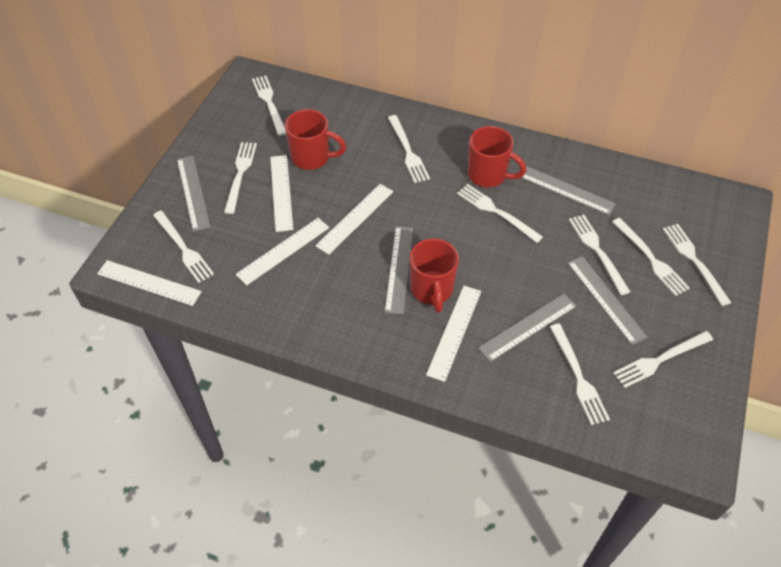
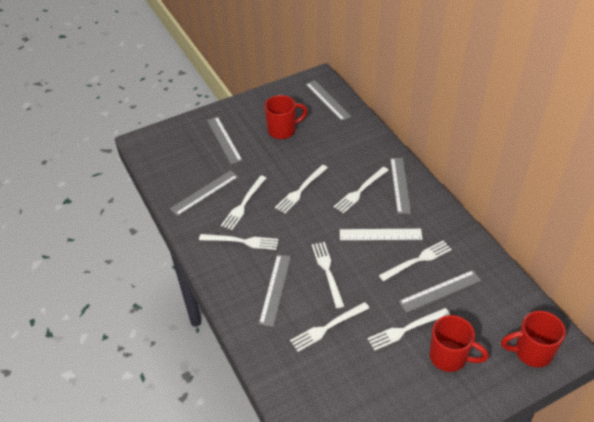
grey ruler: [177,156,211,232] [385,226,413,314] [478,294,577,362] [521,166,616,215] [567,256,648,345] = 5 -> [170,170,238,216] [207,117,243,164] [259,254,291,327] [305,80,352,121] [390,158,411,214] [398,270,481,313] = 6
white fork: [153,211,214,283] [224,142,257,214] [252,76,286,136] [388,115,430,183] [457,184,543,243] [550,323,610,425] [569,215,630,295] [612,218,690,296] [613,331,713,388] [663,224,732,306] = 10 -> [199,234,279,250] [221,175,266,230] [275,165,328,213] [290,302,369,352] [312,242,344,308] [334,167,389,214] [367,308,450,351] [379,240,452,281] = 8
white ruler: [97,260,202,306] [235,218,329,286] [270,155,293,232] [315,184,393,255] [426,286,481,382] = 5 -> [340,229,422,240] = 1

